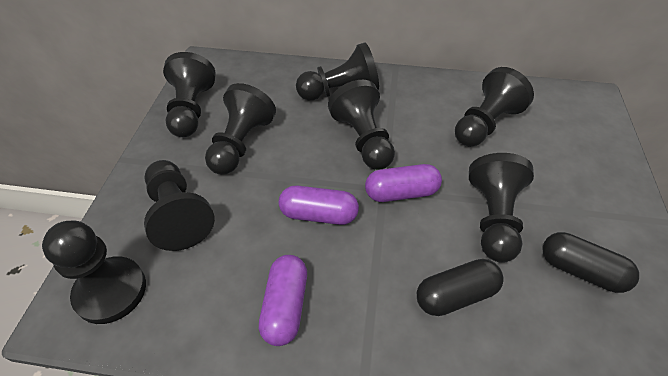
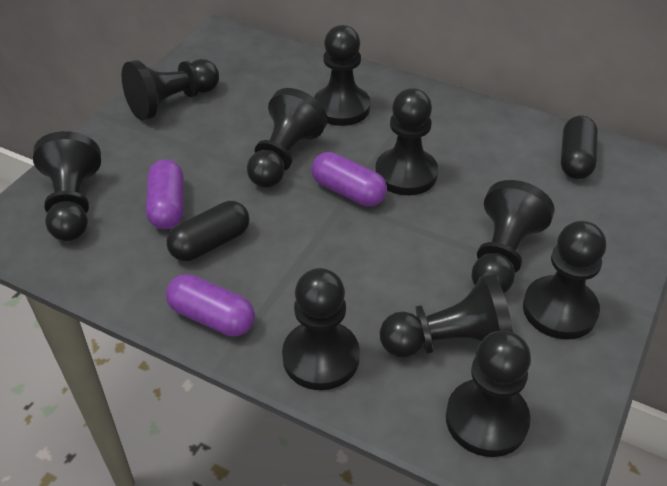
black pawn: [42,221,146,324] [144,160,215,251] [163,52,216,137] [205,83,276,175] [296,42,379,101] [328,80,395,170] [455,67,534,147] [469,153,534,263] = 8 -> [33,131,101,241] [122,59,219,121] [247,88,328,188] [282,268,360,390] [314,25,370,126] [375,88,438,195] [380,274,513,357] [446,331,531,457] [472,180,555,293] [523,221,606,340] = 10

